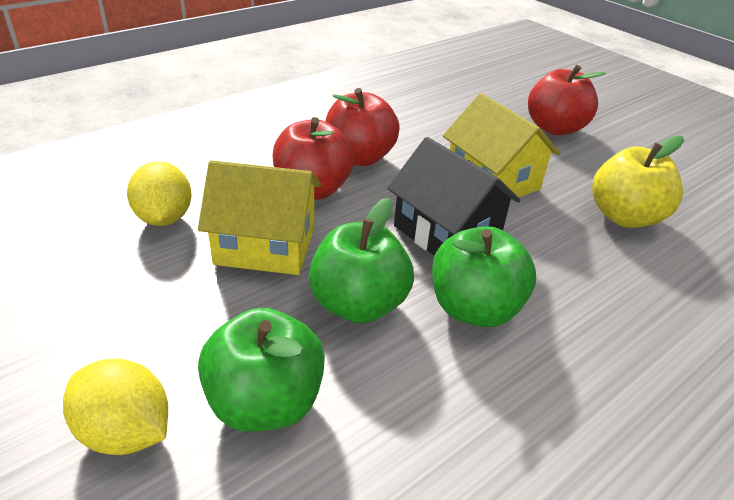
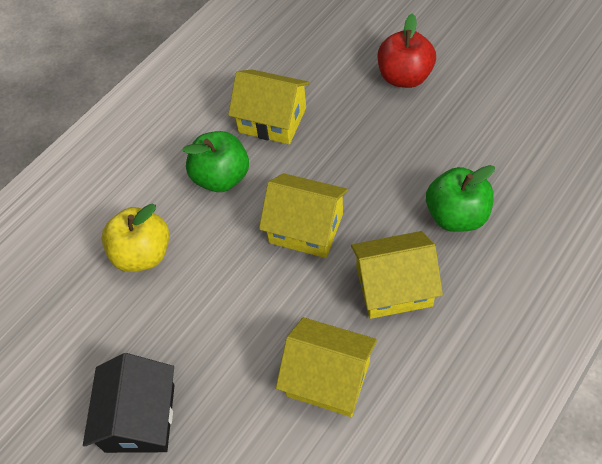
green apple: [198,308,325,432] [309,198,414,324] [432,226,536,327] = 3 -> [182,131,249,192] [426,165,495,232] = 2
red apple: [272,117,354,200] [325,88,400,166] [528,65,606,135] = 3 -> [378,13,436,88] = 1
yellow house: [198,160,321,275] [443,93,560,200] = 2 -> [228,69,310,145] [259,173,348,258] [276,317,377,417] [351,231,443,319] = 4
yellow lemon: [63,359,168,455] [127,161,192,226] = 2 -> none = 0

